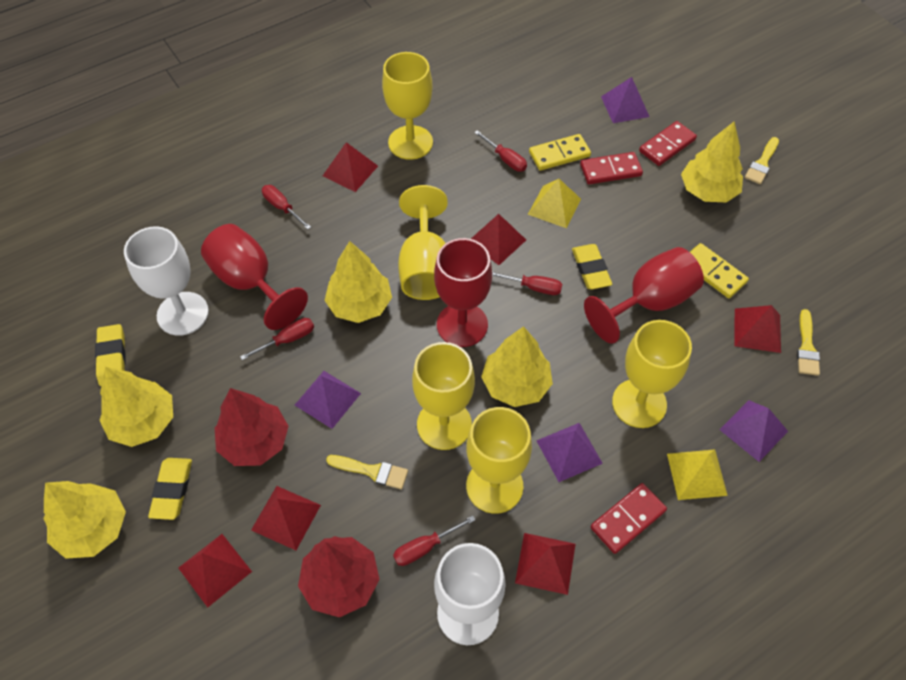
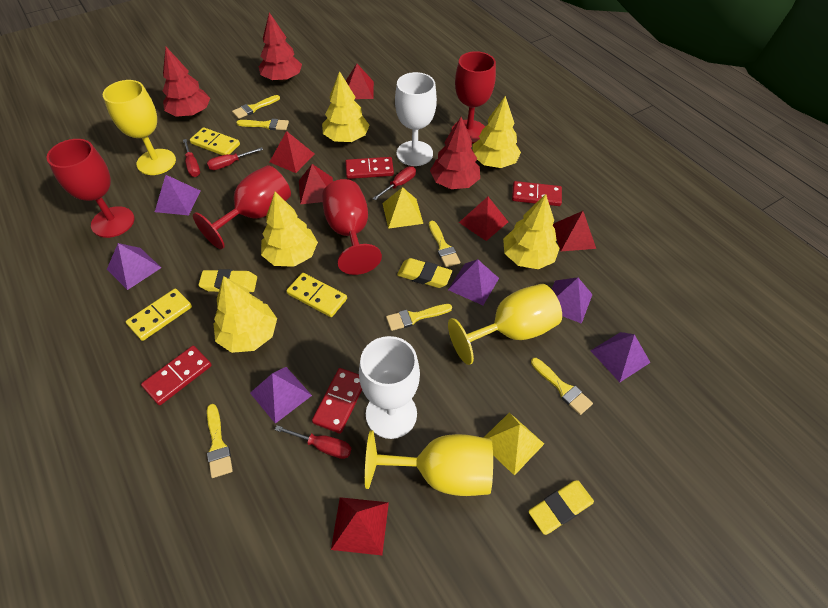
purple pyramid: [295,371,361,429] [536,423,603,482] [601,77,649,123] [720,400,788,462] = 4 -> [107,243,161,290] [155,175,200,215] [250,367,312,424] [448,259,499,305] [552,277,593,324] [590,332,651,382] = 6
red domino: [580,152,643,184] [591,483,667,554] [639,121,697,166] = 3 -> [141,346,212,405] [312,368,362,434] [345,157,394,179] [512,181,562,206] = 4
red goblet: [201,224,308,330] [434,238,492,347] [584,247,704,344] = 3 -> [46,139,135,238] [193,165,291,249] [322,179,382,275] [452,51,496,143] = 4
red screwdriver: [240,318,314,360] [262,185,311,229] [393,515,475,566] [474,130,527,172] [492,272,562,295] = 5 -> [183,139,200,177] [207,147,263,170] [275,425,351,459] [372,166,416,200] = 4
red tree: [215,388,289,466] [298,536,379,617] = 2 -> [163,47,210,117] [259,12,302,81] [430,117,480,189] = 3
yellow brush: [326,455,408,489] [745,137,779,184] [797,309,820,376] = 3 -> [207,404,233,478] [232,95,280,119] [236,119,289,130] [386,304,452,331] [429,221,460,267] [531,358,593,415] = 6
yellow domino: [529,134,591,171] [690,243,749,298] = 2 -> [126,289,192,341] [190,127,240,155] [286,273,347,317] = 3
yellow goblet: [382,52,433,160] [398,185,448,300] [412,342,475,450] [466,407,532,514] [612,320,692,428] = 5 -> [103,80,176,175] [365,430,493,496] [448,284,562,365] = 3

